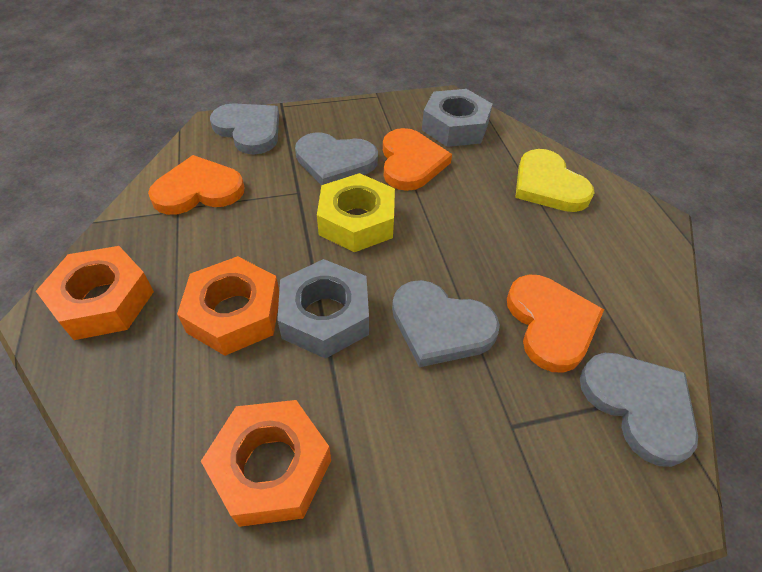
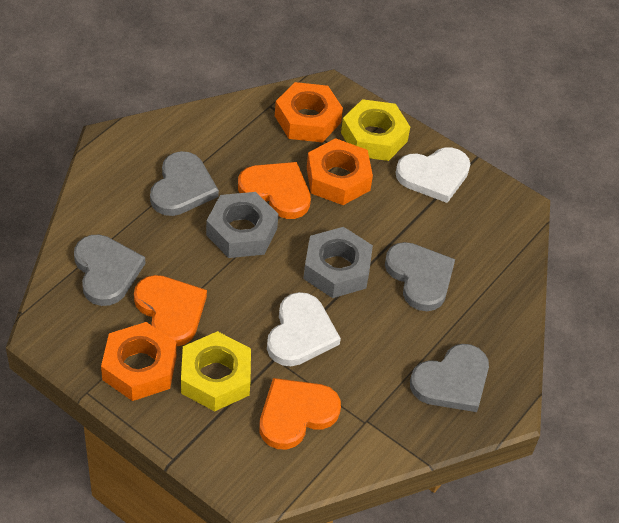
white heart: none = 0 -> [267,292,341,366] [396,147,471,203] = 2
yellow heart: [515,149,595,212] = 1 -> none = 0
yellow nut: [317,173,395,252] = 1 -> [181,331,251,411] [341,99,410,161] = 2

